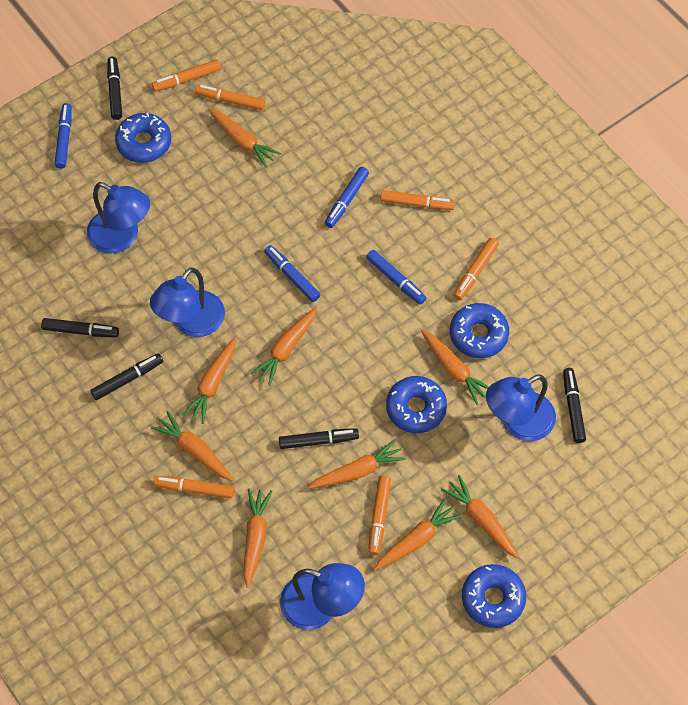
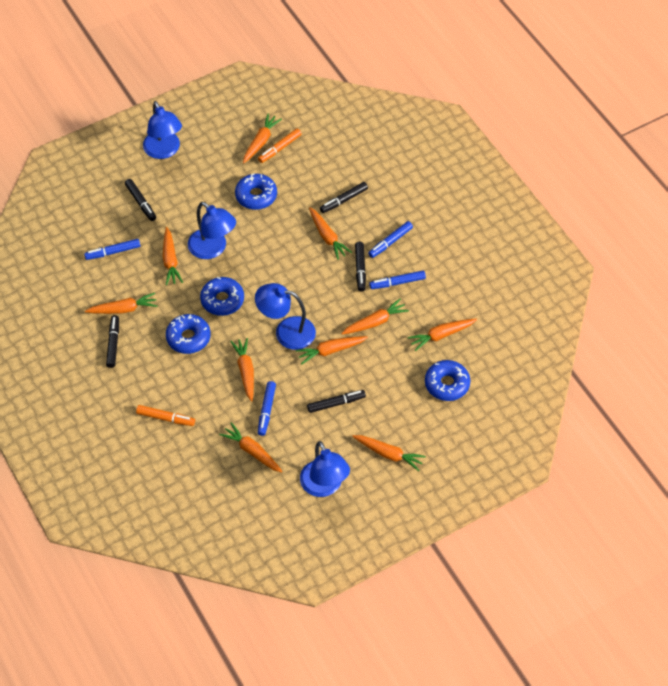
orange carrot: [151,411,233,481] [182,337,236,424] [208,108,281,168] [244,489,272,588] [251,307,317,386] [308,439,406,489] [374,499,461,570] [421,329,489,405] [441,475,519,558] = 9 -> [85,293,158,314] [163,227,183,285] [219,422,282,473] [230,338,254,402] [243,113,282,163] [296,336,368,364] [309,207,352,260] [341,298,409,334] [352,435,426,471] [408,319,477,351] = 10
orange marker: [152,60,221,92] [153,475,234,499] [195,85,265,110] [368,476,391,555] [380,190,455,210] [453,238,499,300] = 6 -> [136,405,195,426] [258,128,301,163] = 2

